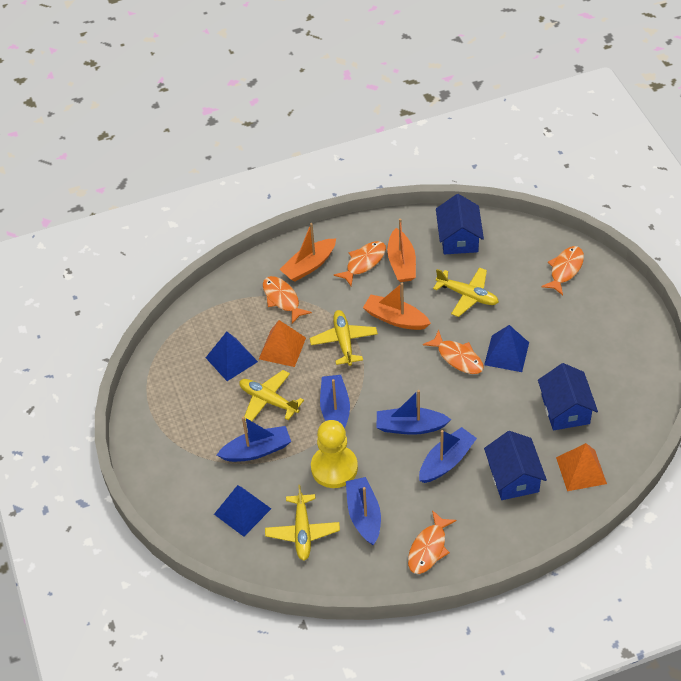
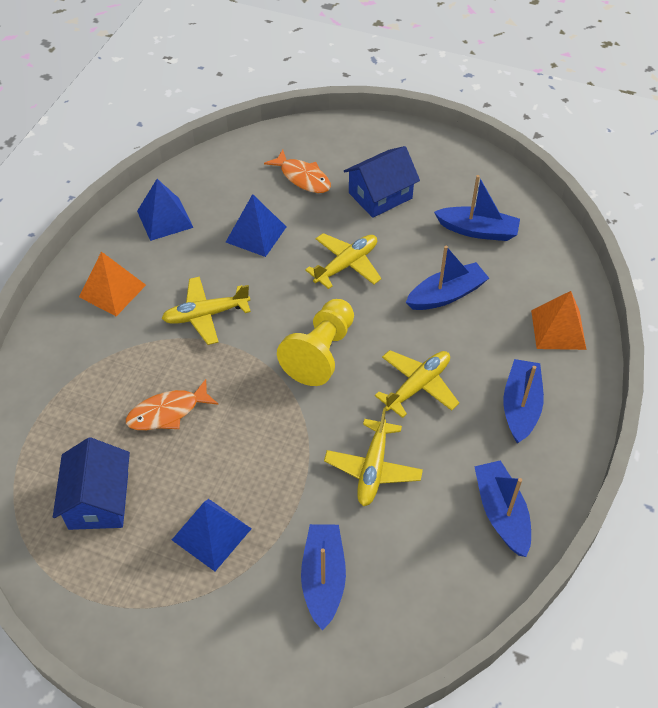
blue house: [436,194,484,255] [484,431,547,500] [538,363,598,430] = 3 -> [53,437,130,530] [344,146,420,218] = 2
orange boat: [279,223,336,282] [363,283,431,330] [387,218,416,282] = 3 -> none = 0
orange fish: [263,276,312,324] [334,241,386,286] [408,510,457,574] [423,330,484,374] [541,246,584,295] = 5 -> [126,379,219,430] [264,150,331,193] = 2

